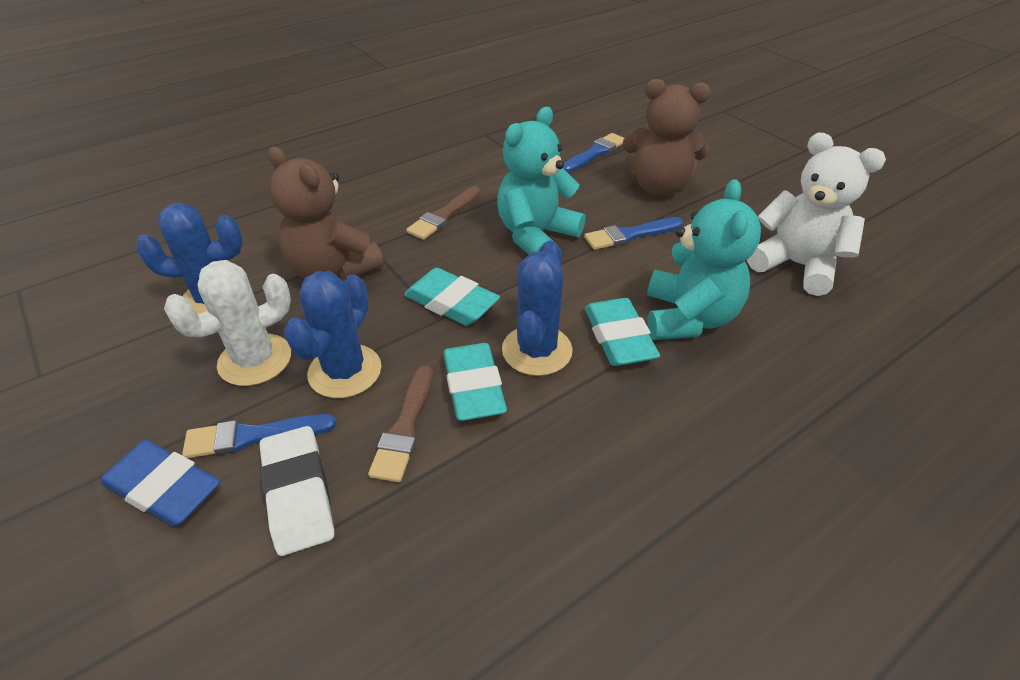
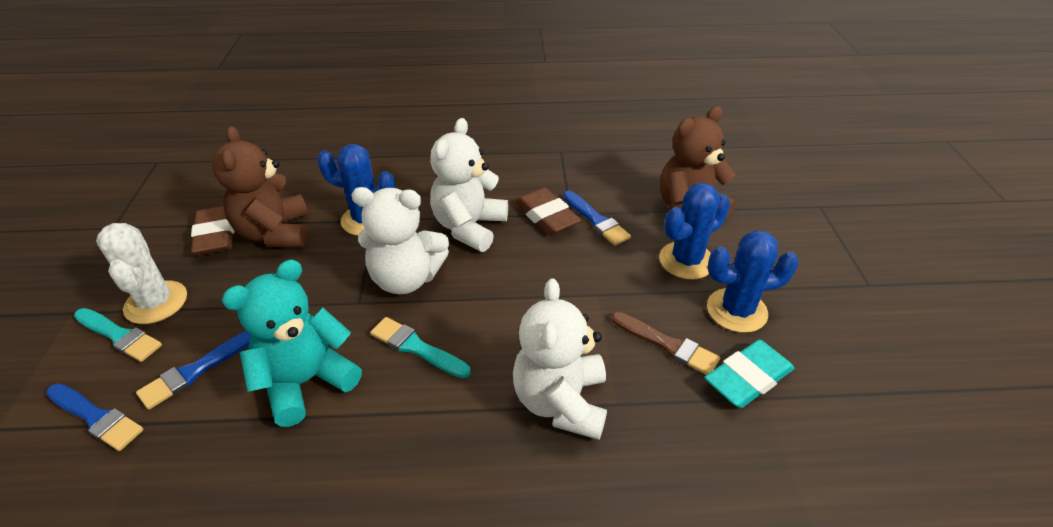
blue eraser: [100,440,221,527] = 1 -> none = 0
brown brush: [368,366,433,482] [406,187,481,240] = 2 -> [611,312,720,375] = 1
brown eraser: none = 0 -> [191,206,234,255] [515,188,581,235] = 2
turquoise brush: none = 0 -> [74,308,162,362] [370,317,471,378] = 2
turquoise eraser: [404,268,500,326] [443,343,507,421] [585,298,660,366] = 3 -> [705,340,794,408] = 1
turquoise teddy bear: [497,107,586,254] [647,179,761,340] = 2 -> [222,260,362,427] = 1
white eraser: [260,426,334,556] = 1 -> none = 0
white teddy bear: [747,133,886,296] = 1 -> [351,187,449,295] [430,118,508,252] [513,278,607,440] = 3

